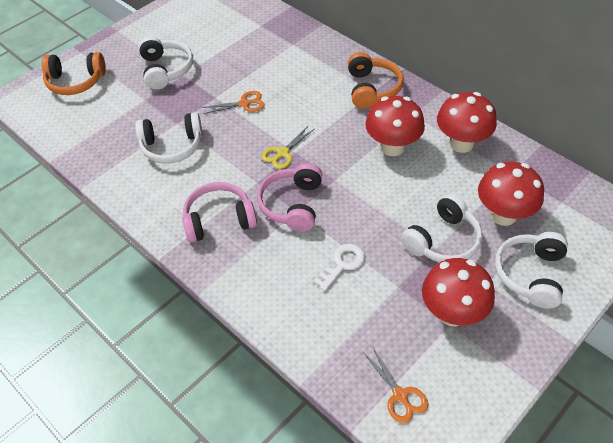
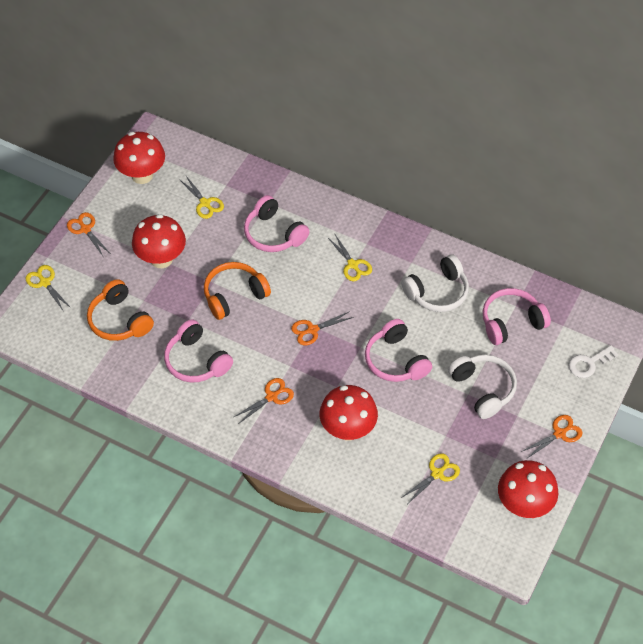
orange scissors: [202,91,265,114] [363,346,428,423] = 2 -> [67,212,111,256] [234,378,294,423] [291,311,353,345] [521,415,583,458] = 4
pink headphones: [182,182,257,243] [257,163,322,232] = 2 -> [164,319,233,383] [244,195,310,252] [365,319,432,382] [483,288,551,345] = 4
white headphones: [135,112,202,164] [139,36,193,89] [401,194,482,262] [495,232,568,309] = 4 -> [401,254,469,312] [448,355,517,419] = 2
yellow scissors: [262,126,314,169] = 1 -> [25,265,71,312] [179,176,224,219] [328,235,372,281] [401,453,460,503] = 4

